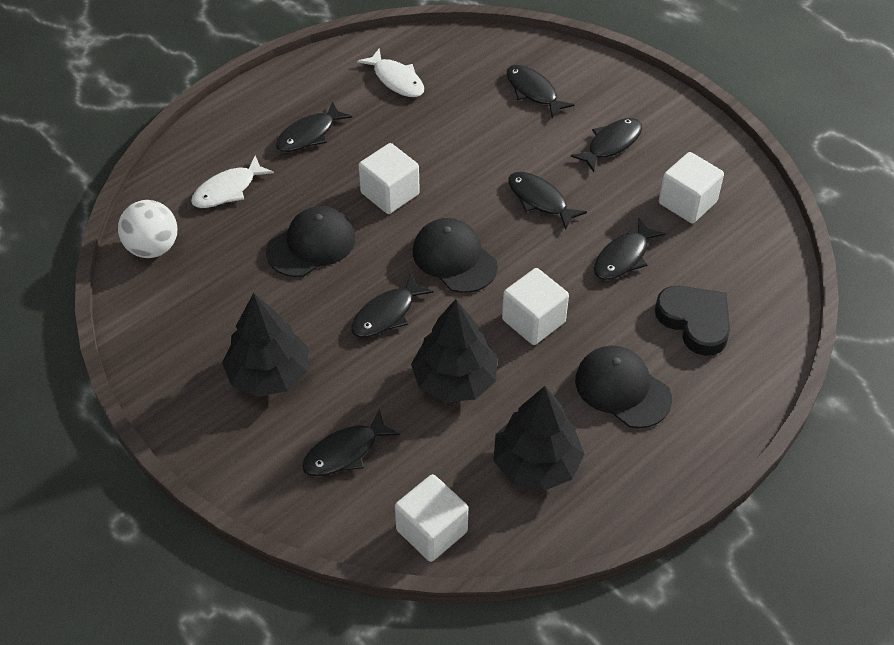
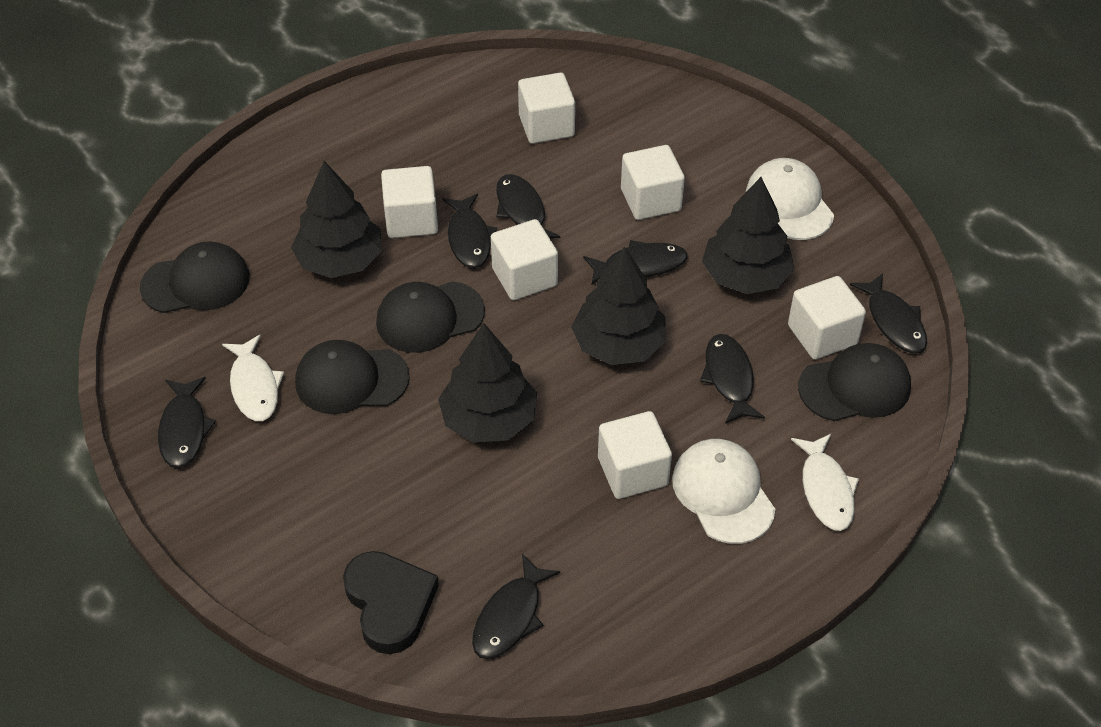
black cap: [266,206,355,277] [413,218,498,293] [575,345,672,428] = 3 -> [140,241,249,313] [295,340,410,414] [376,281,485,353] [798,343,911,421] = 4
black tree: [222,293,308,397] [411,299,497,402] [493,386,585,491] = 3 -> [291,161,382,278] [438,323,537,443] [571,246,666,365] [702,177,795,294] = 4
white ball: [118,200,177,258] = 1 -> none = 0
white cap: none = 0 -> [672,439,775,544] [746,158,834,240] = 2
white cube: [359,143,420,214] [395,474,468,562] [502,268,569,345] [659,152,724,223] = 4 -> [381,166,438,238] [491,219,558,301] [518,73,575,144] [598,411,672,499] [621,145,685,220] [788,276,866,360] = 6

